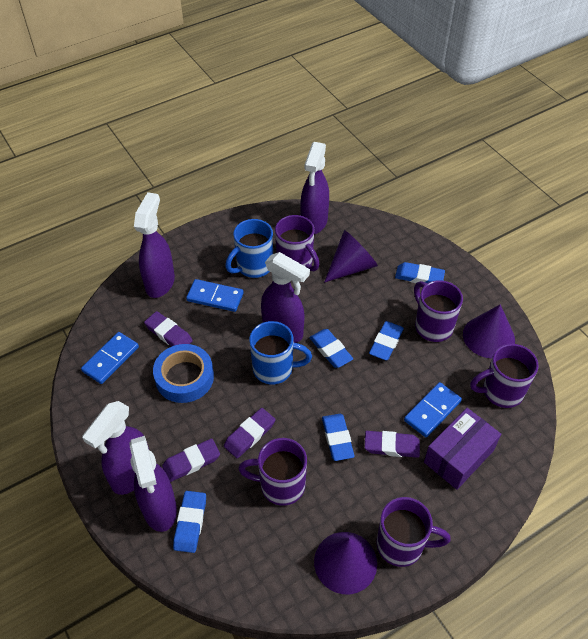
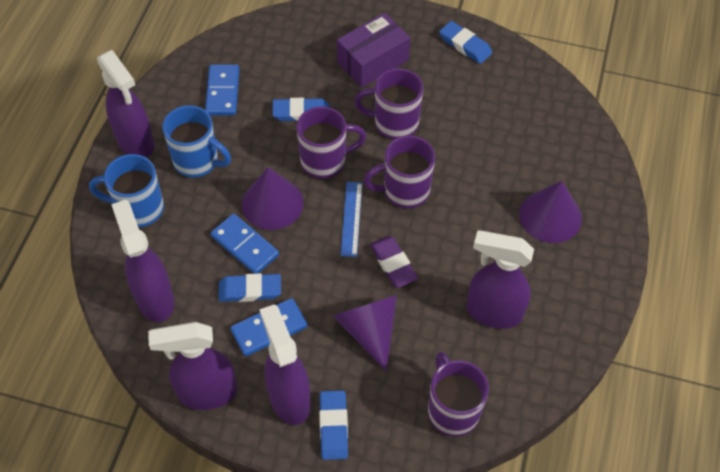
blue eraser: [173,491,206,553] [309,329,353,368] [322,414,355,461] [369,321,404,360] [395,262,445,284] = 5 -> [218,273,281,302] [272,98,329,121] [319,390,348,460] [439,21,492,64] = 4
blue ruler: none = 0 -> [341,182,362,257] = 1
blue tape: [153,344,214,403] = 1 -> none = 0
purple eraser: [144,311,193,346] [162,438,220,482] [224,408,275,458] [365,431,420,458] = 4 -> [370,236,418,288] = 1
purple mug: [238,438,307,506] [275,215,319,271] [377,497,451,567] [414,280,463,342] [470,344,539,408] = 5 -> [296,106,366,179] [354,68,423,140] [363,136,435,208] [428,351,489,437] = 4

